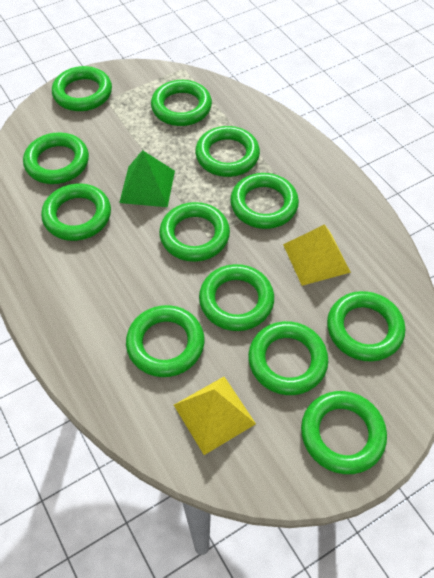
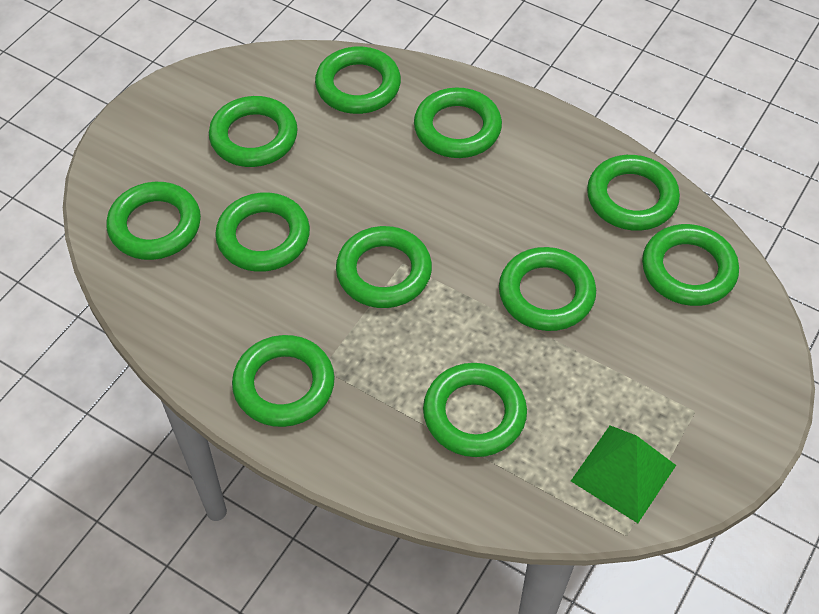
green ring: [23,132,89,184] [41,184,111,241] [52,66,112,111] [126,305,205,377] [151,80,212,126] [159,202,230,262] [195,126,260,177] [199,264,274,331] [230,173,299,229] [248,321,328,395] [301,391,387,474] [327,291,405,361] = 12 -> [106,182,201,260] [209,96,298,167] [215,192,310,272] [232,335,335,427] [315,46,401,114] [336,226,432,308] [414,88,502,158] [423,363,527,457] [499,247,596,331] [587,155,680,231] [642,224,739,306] = 11
yellow pyramid: [174,377,256,455] [283,224,351,286] = 2 -> none = 0

